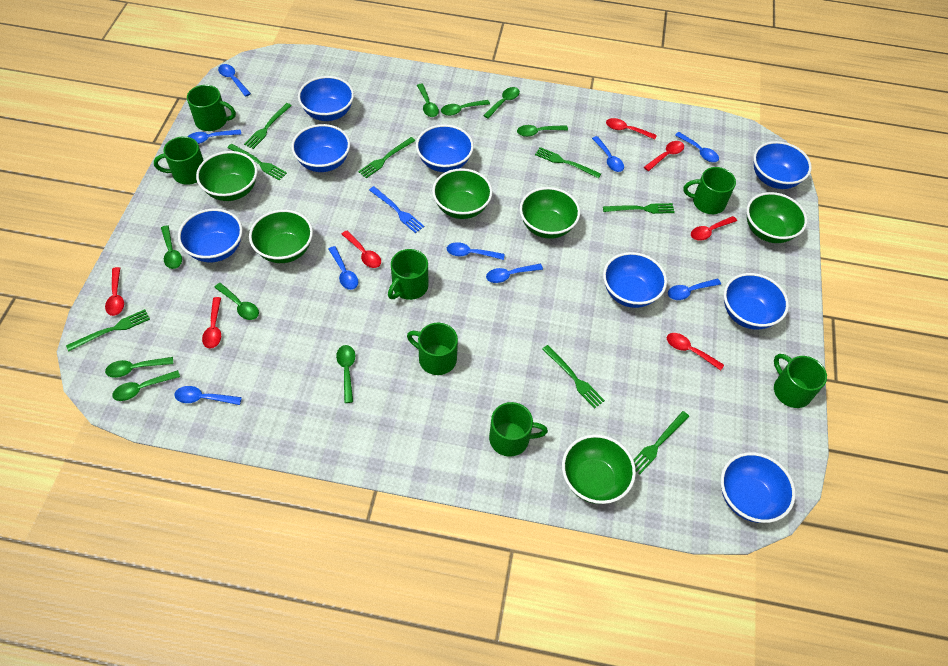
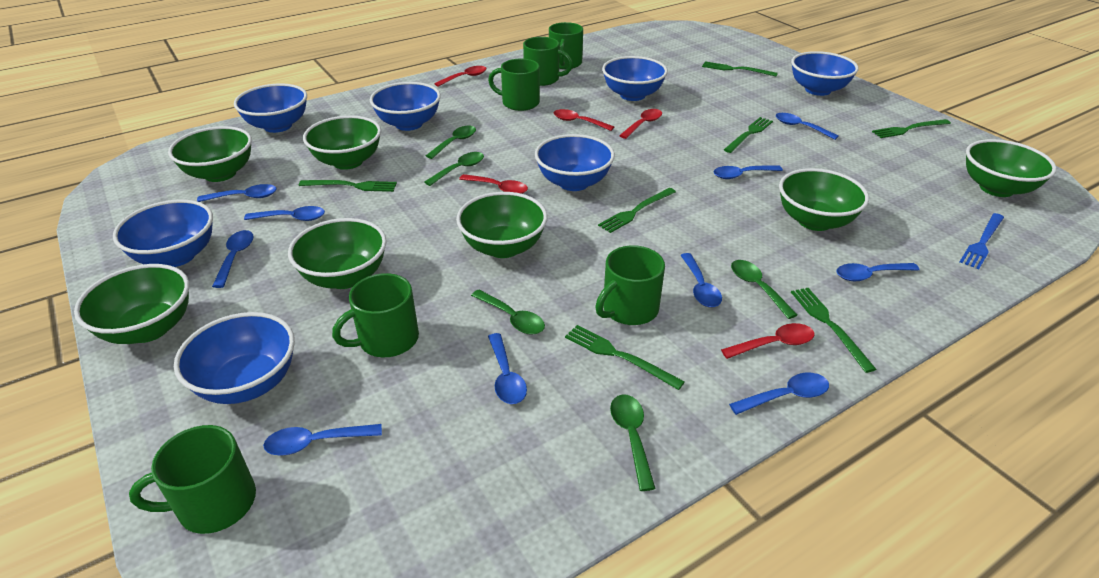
blue bowl: [178,209,243,262] [291,124,350,172] [298,76,354,121] [416,124,474,172] [603,252,667,308] [721,452,796,523] [724,273,789,330] [753,141,812,189] = 8 -> [113,199,213,267] [174,312,295,404] [234,83,307,133] [370,82,441,131] [535,134,615,191] [602,56,668,101] [791,51,858,96] = 7
blue spoon: [174,386,242,405] [187,130,241,144] [218,64,251,97] [329,246,358,290] [447,242,505,260] [486,264,543,283] [592,136,624,172] [668,279,721,300] [675,132,719,162] = 9 -> [197,184,277,202] [212,230,254,288] [244,206,325,221] [263,424,382,455] [488,333,527,404] [681,253,722,307] [714,165,783,179] [729,373,829,415] [776,113,839,140] [836,263,919,281] = 10
green bowl: [196,151,258,201] [249,210,313,263] [432,168,493,219] [520,187,580,239] [562,434,636,504] [746,192,807,243] = 6 -> [74,264,189,344] [168,126,252,182] [288,218,387,289] [303,115,381,170] [456,192,548,258] [779,168,869,231] [966,139,1057,197] = 7
green fork: [66,309,150,351] [227,144,287,180] [244,103,292,149] [358,137,415,178] [535,147,601,178] [542,345,605,409] [603,203,675,214] [634,411,689,474] = 8 -> [299,180,397,192] [565,325,685,390] [598,188,676,233] [702,61,778,77] [724,117,773,153] [791,288,876,373] [872,119,951,138] = 7
green mug: [154,136,204,185] [187,85,236,131] [388,249,428,300] [407,323,458,375] [489,402,548,457] [684,167,736,214] [774,354,827,408] = 7 -> [129,425,256,534] [332,273,419,357] [488,59,540,111] [523,37,573,86] [549,22,583,69] [595,245,665,325] = 6
green spoon: [105,357,173,378] [112,370,180,401] [161,225,182,269] [214,283,259,320] [336,345,355,403] [417,84,439,117] [441,100,490,116] [483,87,520,119] [517,125,568,137] = 9 -> [425,152,484,186] [426,126,476,159] [471,290,545,335] [610,394,656,491] [731,260,797,319] = 5
red spoon: [105,267,124,316] [202,297,221,349] [341,231,381,268] [606,118,657,140] [644,141,684,171] [667,333,724,371] [691,216,737,241] = 7 -> [434,66,486,87] [459,174,528,194] [554,109,614,131] [619,109,662,139] [721,323,815,359] = 5

